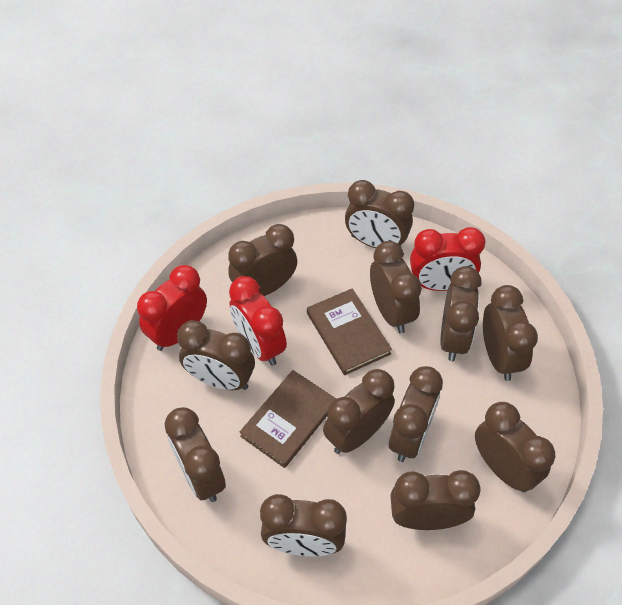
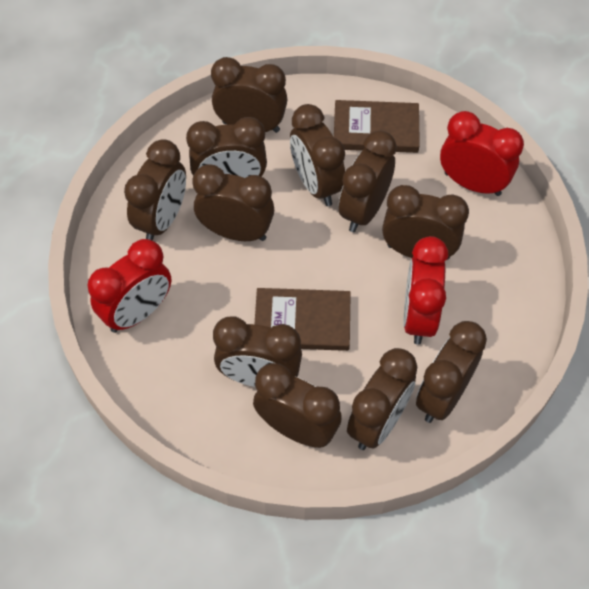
brown clock: [164,407,226,502] [177,320,255,390] [228,224,297,296] [260,494,347,556] [323,369,395,454] [345,180,414,248] [370,241,422,333] [389,366,443,462] [390,470,480,530] [440,266,481,361] [475,402,555,492] [483,285,538,381] = 12 -> [124,139,186,241] [186,117,267,178] [192,164,274,241] [211,57,288,133] [213,316,302,387] [253,363,342,448] [290,104,345,206] [339,131,397,232] [347,348,417,450] [382,185,469,260] [416,321,487,423] = 11

